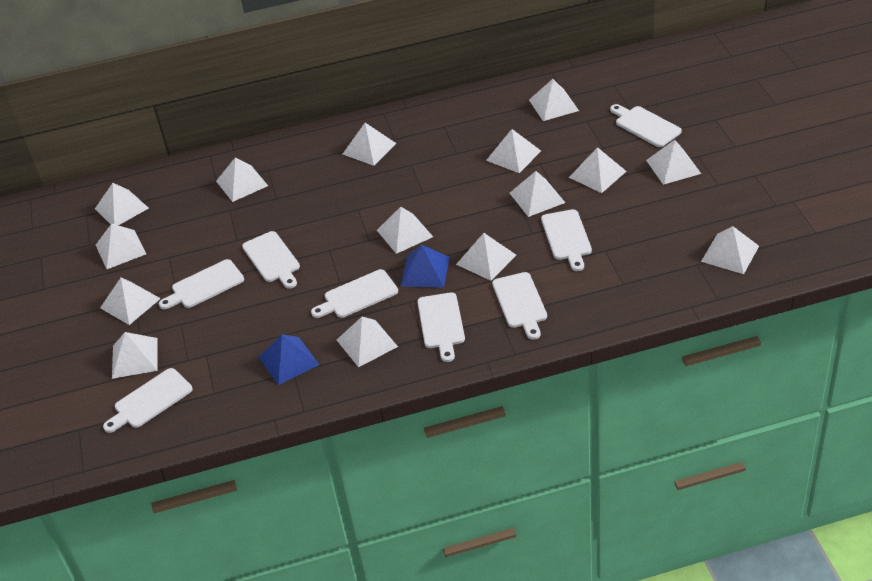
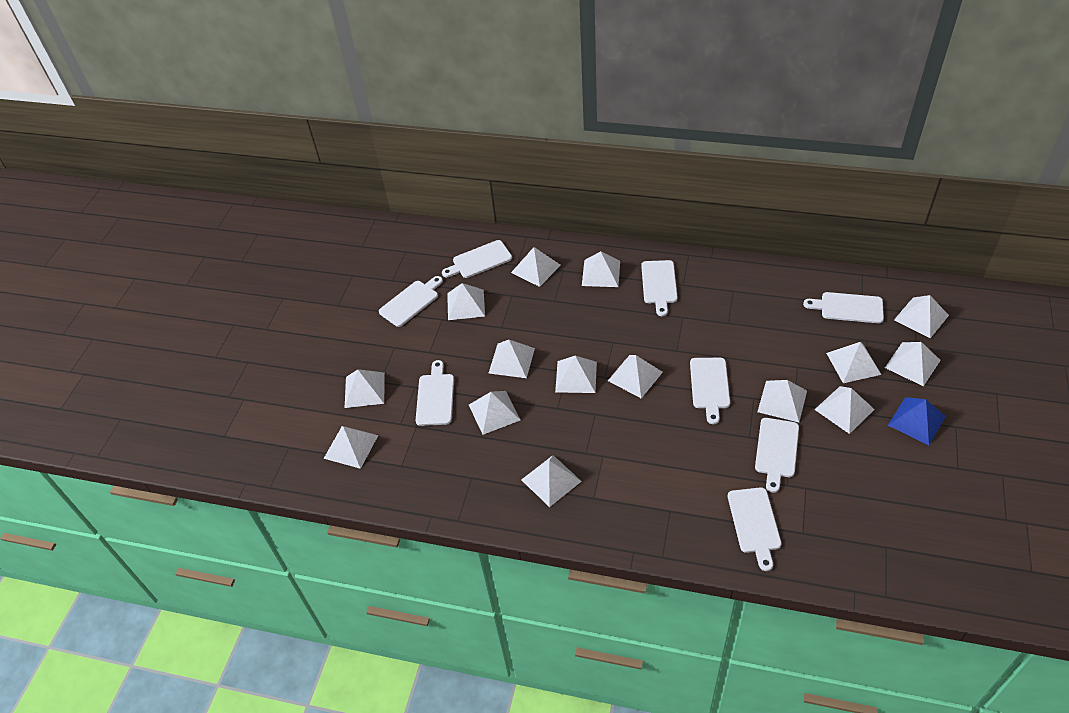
blue pyramid: [259,334,319,385] [401,245,450,288] = 2 -> [888,397,946,445] = 1

